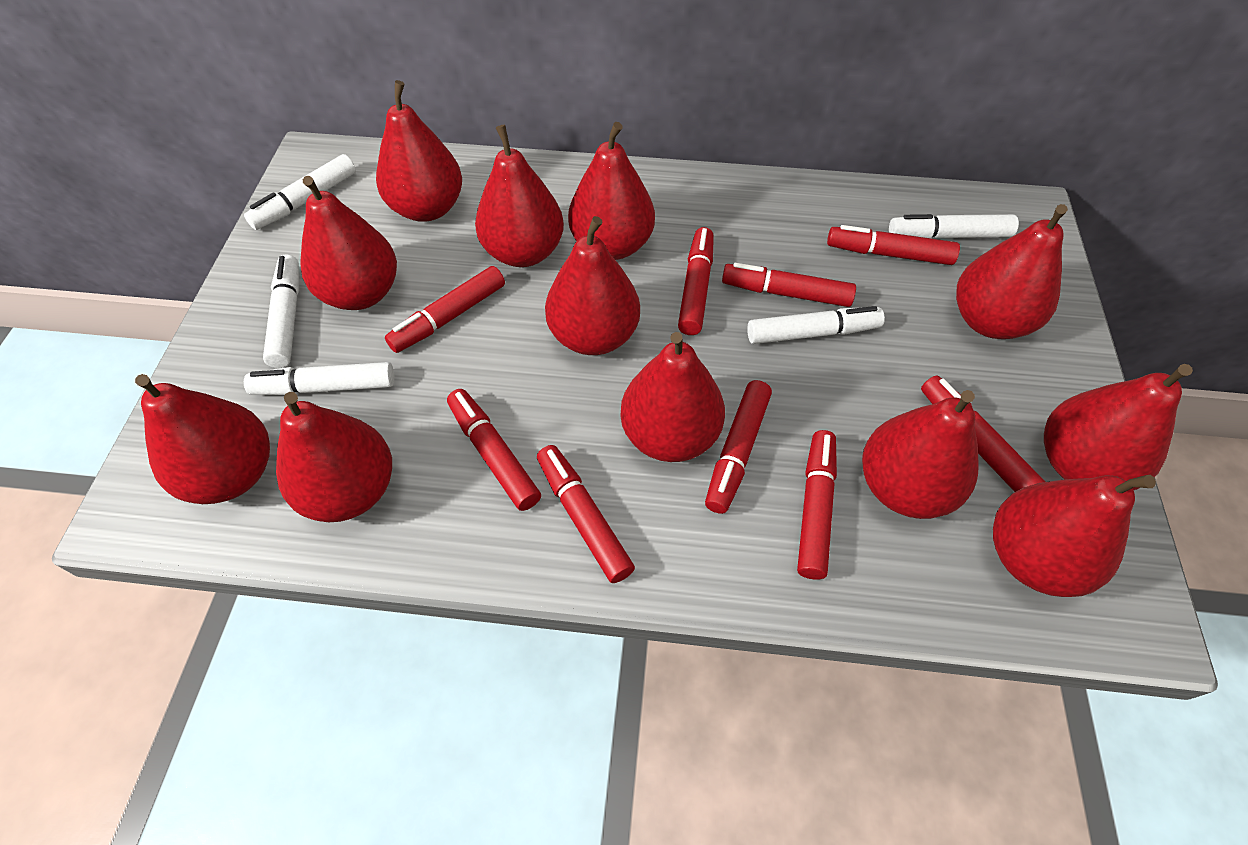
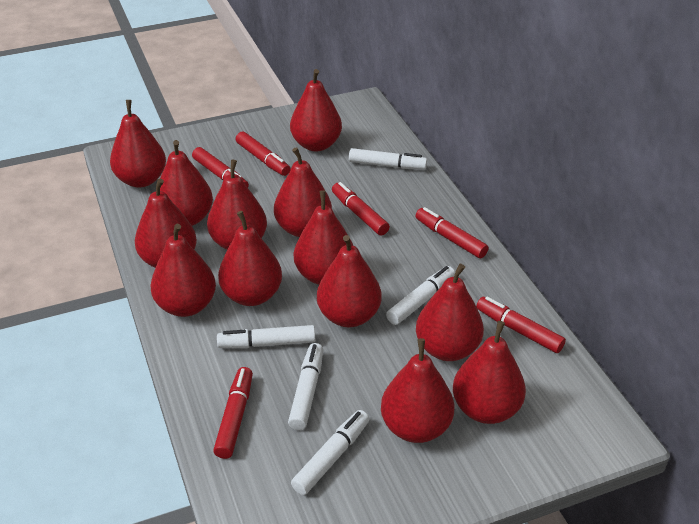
red marker: [385,266,505,353] [447,389,541,511] [537,445,635,583] [678,227,714,335] [705,380,772,514] [722,263,856,307] [797,430,837,580] [827,225,960,265] [921,375,1045,492] = 9 -> [192,147,249,188] [213,367,253,459] [236,131,291,176] [332,182,390,236] [415,207,489,258] [476,297,566,353] = 6
red pear: [135,374,270,504] [276,392,392,522] [300,176,397,310] [376,80,462,222] [475,125,564,267] [545,216,640,355] [568,122,655,260] [620,332,725,462] [862,390,979,519] [956,204,1068,339] [993,475,1156,597] [1044,364,1193,490] = 12 -> [110,100,166,188] [135,178,197,268] [150,224,216,317] [160,140,213,226] [207,160,267,250] [218,211,282,306] [274,147,332,237] [290,69,342,151] [294,190,353,285] [317,235,382,327] [381,338,454,443] [416,264,484,361] [453,321,526,424] = 13

